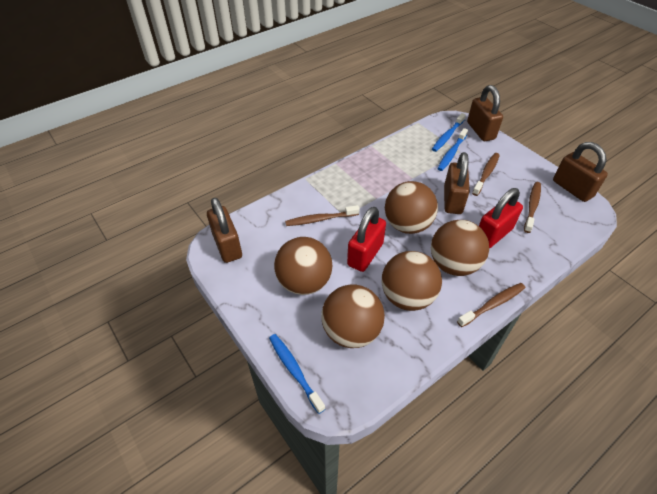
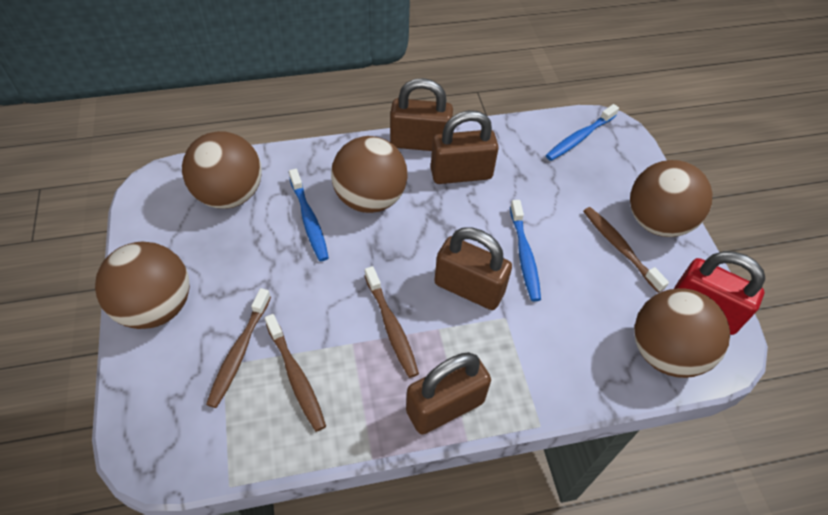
red padlock: [347,207,386,272] [479,188,523,248] = 2 -> [674,251,766,335] = 1

